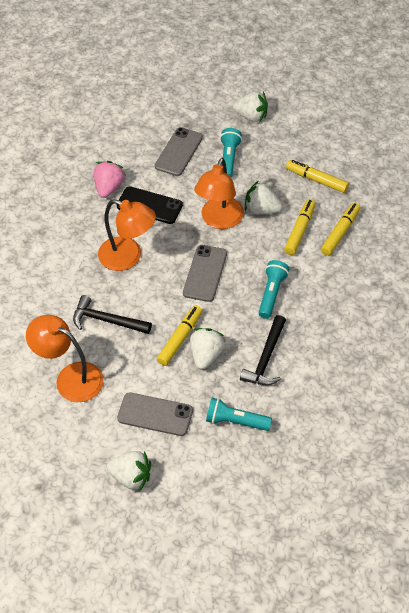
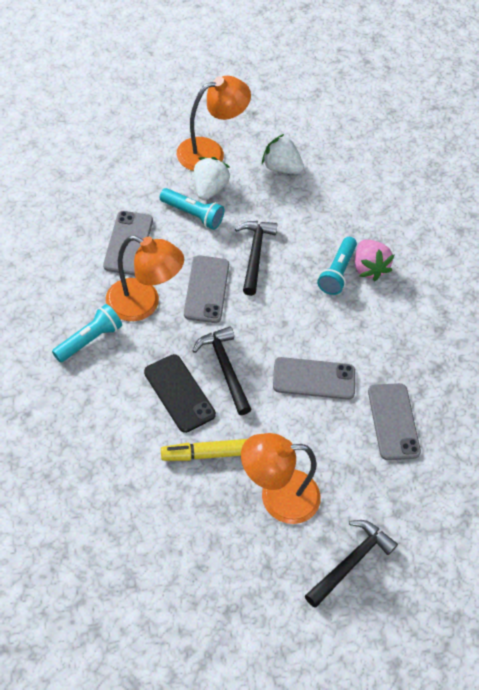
black hammer: [73,295,152,334] [240,315,286,385] = 2 -> [193,326,252,415] [235,221,278,296] [305,520,398,608] = 3
grey phone: [117,392,193,436] [155,127,203,176] [183,245,227,302] = 3 -> [103,211,153,275] [184,255,229,323] [273,357,355,400] [368,383,421,460] = 4
white strawberry: [107,451,151,492] [190,328,225,369] [233,91,268,122] [245,181,282,215] = 4 -> [194,157,230,200] [262,134,304,174] = 2
yellow marker: [157,305,203,366] [284,199,316,255] [286,160,349,193] [321,202,361,256] = 4 -> [161,439,247,461] = 1

